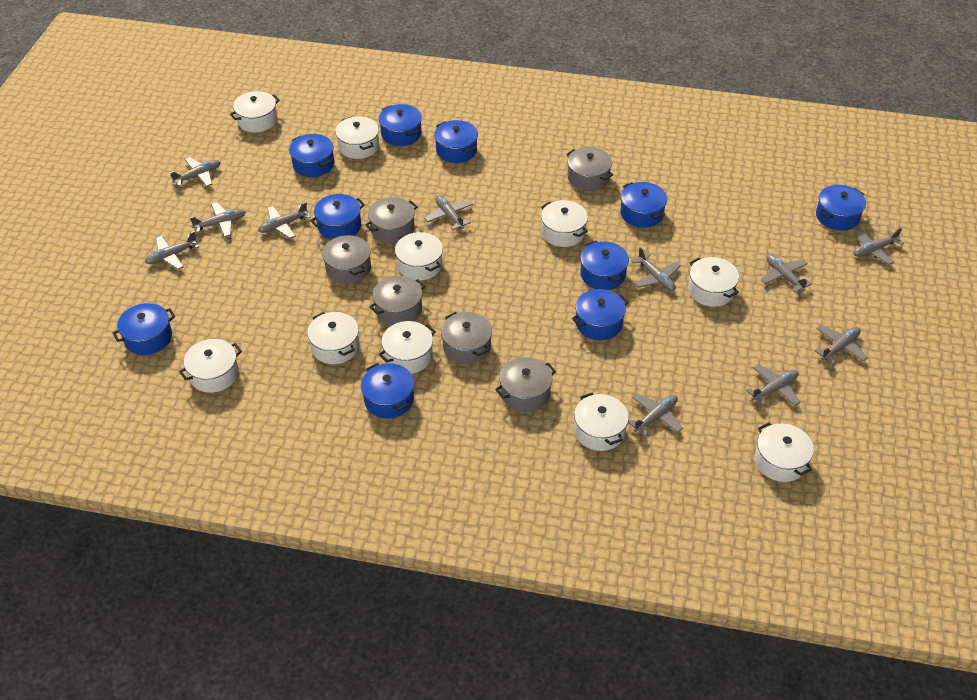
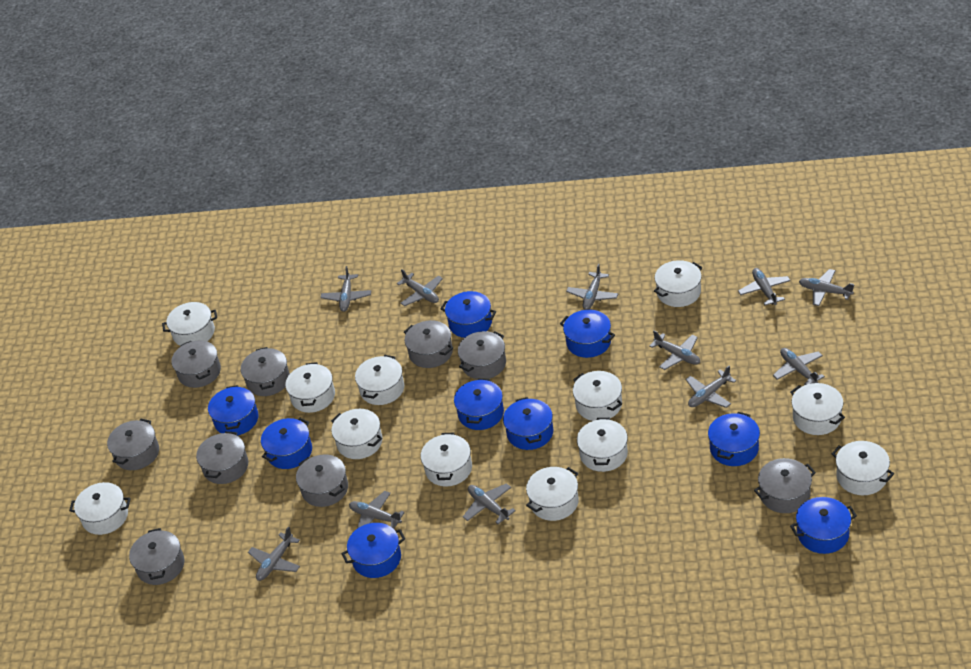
blue pot: [112,303,175,355] [289,134,334,177] [310,194,365,239] [361,363,414,419] [379,104,422,146] [434,120,478,163] [572,289,628,340] [580,241,629,290] [620,182,667,228] [816,185,866,231] = 10 -> [208,385,259,435] [261,418,312,469] [341,523,405,578] [441,291,496,338] [454,378,504,430] [503,397,553,450] [560,310,615,358] [708,412,760,466] [790,497,857,554] = 9
grey pot: [322,235,371,284] [365,197,418,244] [369,276,425,326] [441,312,492,364] [495,357,556,412] [566,147,613,191] = 6 -> [107,419,159,470] [129,528,184,585] [171,340,221,388] [196,431,248,484] [241,347,290,396] [296,454,348,507] [404,320,453,368] [458,331,506,379] [754,458,816,513] = 9
white pot: [179,339,242,393] [230,91,280,132] [307,312,359,364] [335,116,379,159] [379,321,436,374] [395,232,443,281] [541,200,588,247] [574,393,629,451] [688,257,739,307] [755,422,814,482] = 10 -> [69,482,131,535] [162,302,217,346] [285,362,335,413] [331,409,383,459] [355,355,404,405] [421,432,472,486] [526,467,579,521] [573,371,622,421] [577,418,628,472] [654,260,702,307] [790,383,845,435] [832,441,894,495] = 12

